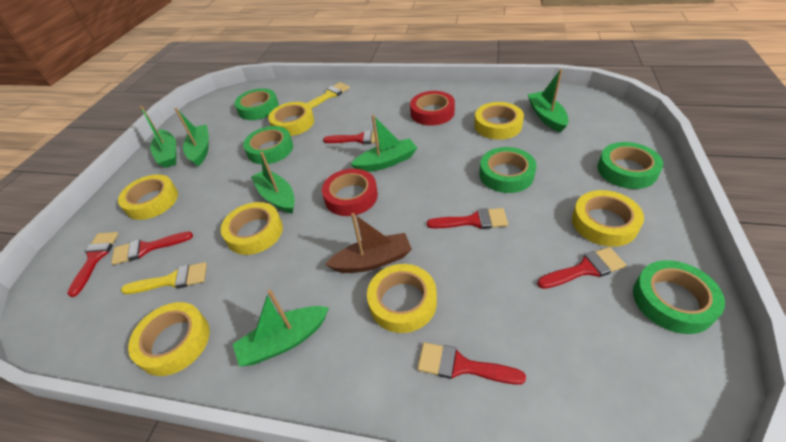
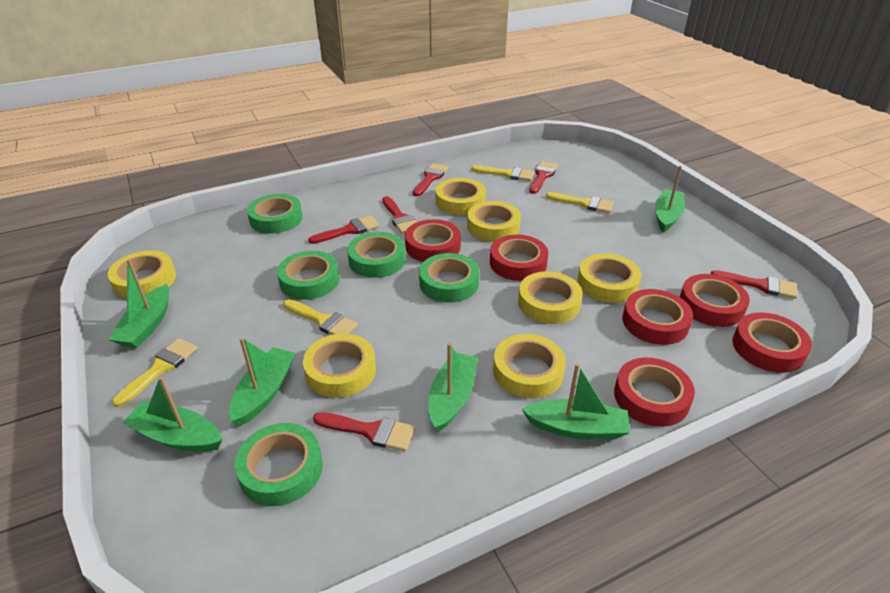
brown boat: [325,213,412,273] = 1 -> none = 0
red tape: [322,169,378,216] [410,91,455,126] = 2 -> [405,219,461,262] [490,235,549,281] [614,357,695,427] [623,289,693,345] [680,274,750,327] [733,313,812,373] = 6
yellow brush: [121,262,207,294] [306,82,350,108] = 2 -> [112,338,198,407] [283,299,358,335] [472,165,534,181] [546,192,614,213] = 4

